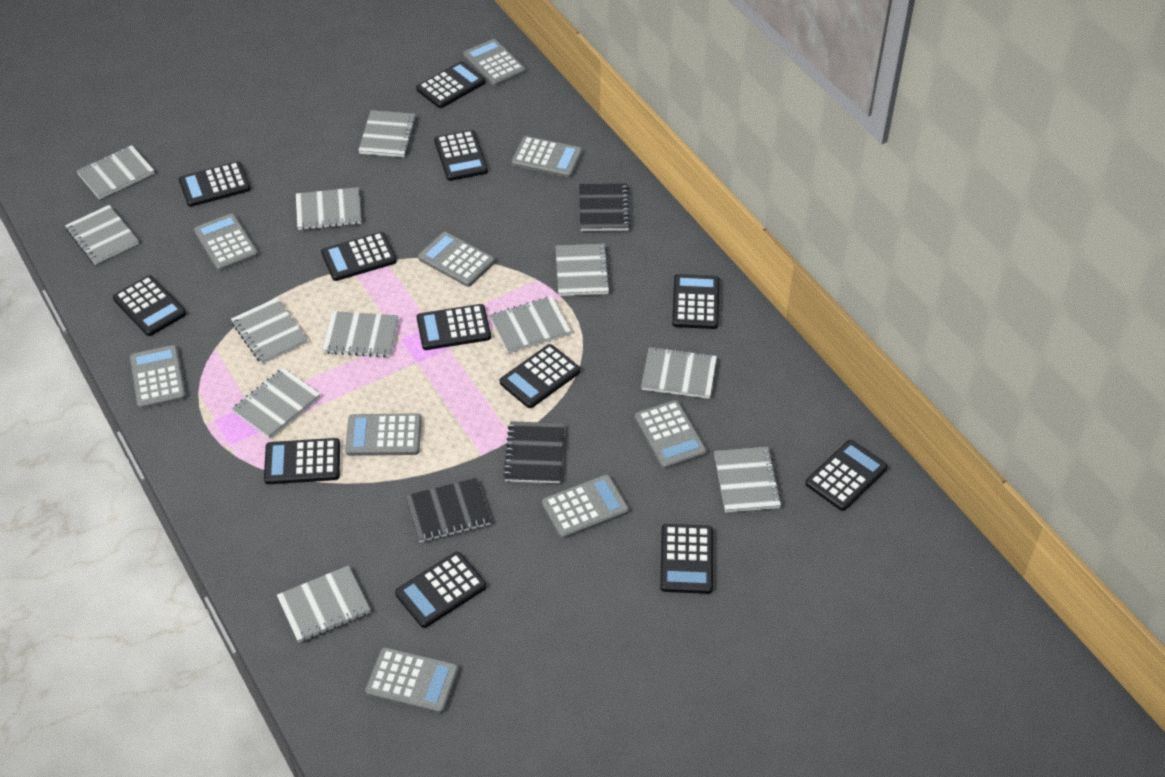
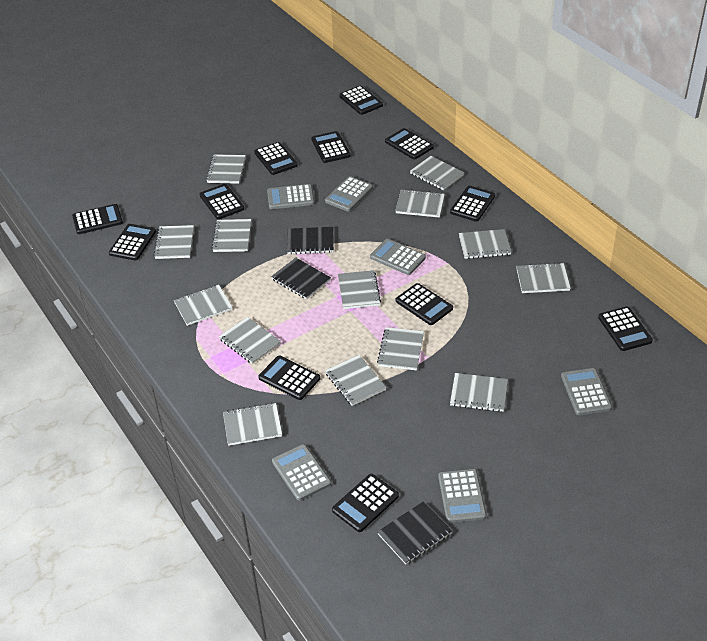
grey calculator: [130,345,186,409] [194,214,258,271] [345,414,422,456] [365,647,459,714] [418,232,495,287] [463,39,526,86] [512,136,582,178] [542,475,629,539] [635,400,707,469] = 9 -> [267,184,314,209] [272,444,331,501] [325,176,373,212] [370,239,426,275] [438,469,486,523] [561,368,612,415] = 6
grey notebook: [65,205,139,265] [77,145,155,200] [231,298,308,364] [232,368,320,439] [277,565,370,643] [296,187,361,230] [322,311,398,358] [358,110,416,157] [490,296,571,353] [555,244,610,296] [641,347,717,399] [714,447,782,512] = 12 -> [154,225,194,259] [174,285,233,326] [206,154,246,184] [212,219,251,252] [219,317,281,364] [223,403,282,446] [325,355,387,406] [338,270,381,309] [377,327,424,370] [395,189,445,218] [410,156,464,190] [450,373,508,412] [459,229,511,259] [516,262,571,293] = 14

